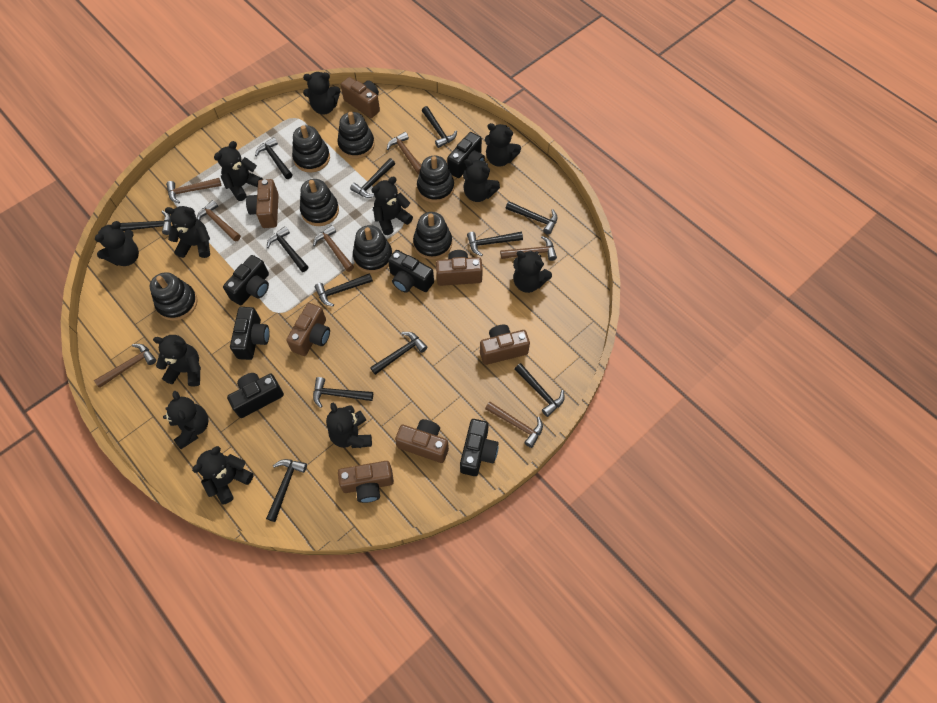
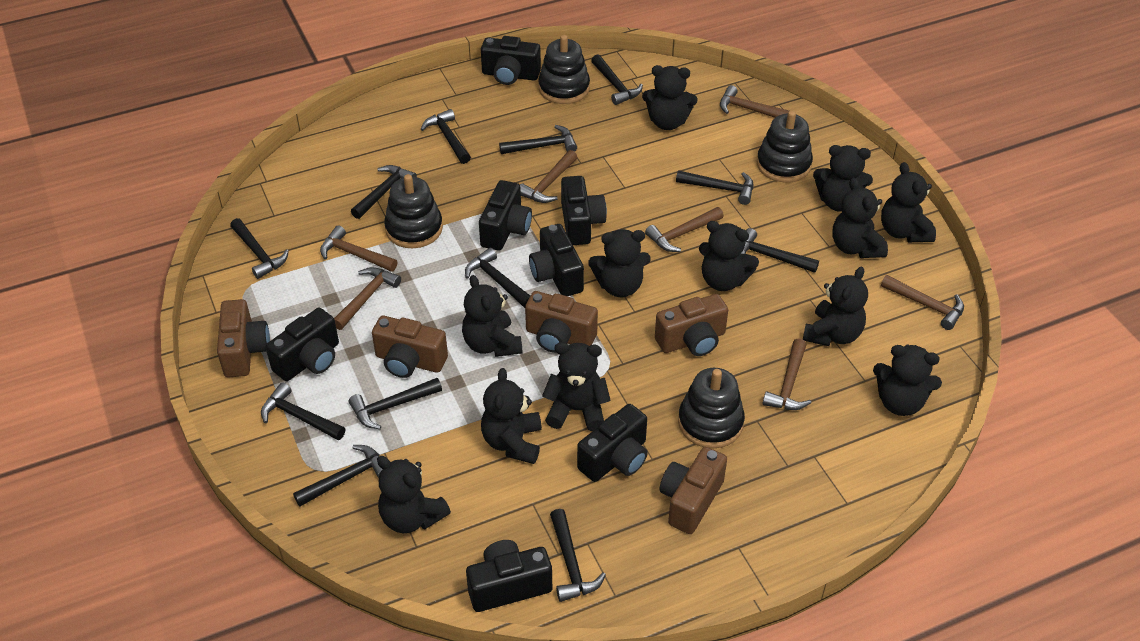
black camera: [223,255,269,305] [227,373,284,418] [230,307,270,360] [388,250,434,293] [447,132,485,178] [460,419,499,476] = 6 -> [266,308,339,381] [466,540,552,612] [479,180,532,251] [481,36,541,85] [529,224,584,296] [561,176,607,245] [577,404,648,482] = 7
black stacking toy: [150,272,198,321] [292,125,330,173] [300,179,339,226] [337,112,375,159] [353,225,392,273] [413,212,452,260] [417,156,454,203] = 7 -> [384,174,443,248] [538,35,590,104] [678,368,745,448] [757,111,813,183] = 4
brown camera: [246,179,279,228] [286,303,330,356] [338,461,394,503] [341,77,380,118] [395,419,449,463] [436,250,483,286] [480,324,530,365] = 7 -> [217,299,270,378] [372,316,448,378] [525,291,598,353] [655,294,728,356] [660,447,727,534] = 5

